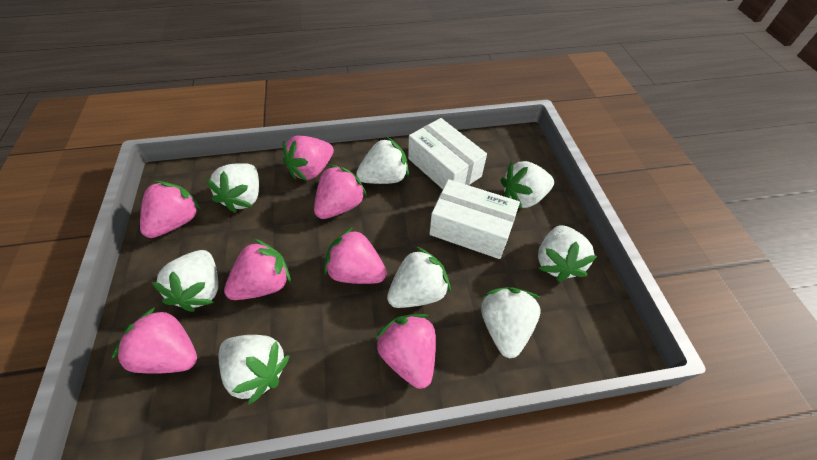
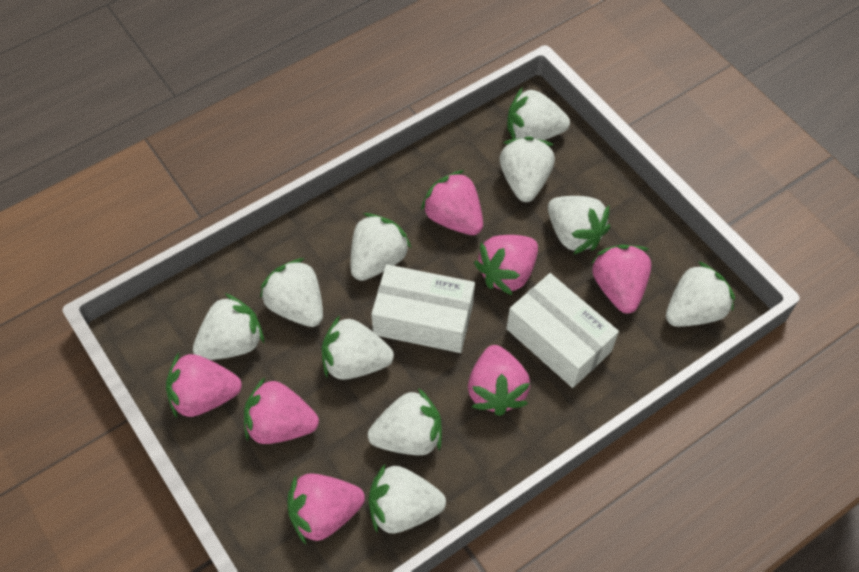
white strawberry: [151,250,219,312] [206,163,259,213] [219,335,290,405] [356,137,409,184] [387,247,451,308] [481,287,541,358] [501,161,554,209] [538,225,597,282] = 8 -> [193,293,264,360] [260,258,323,327] [322,315,394,380] [350,213,411,281] [368,388,442,455] [369,463,446,533] [500,137,555,202] [507,87,570,140] [548,196,610,255] [666,261,735,327] = 10

